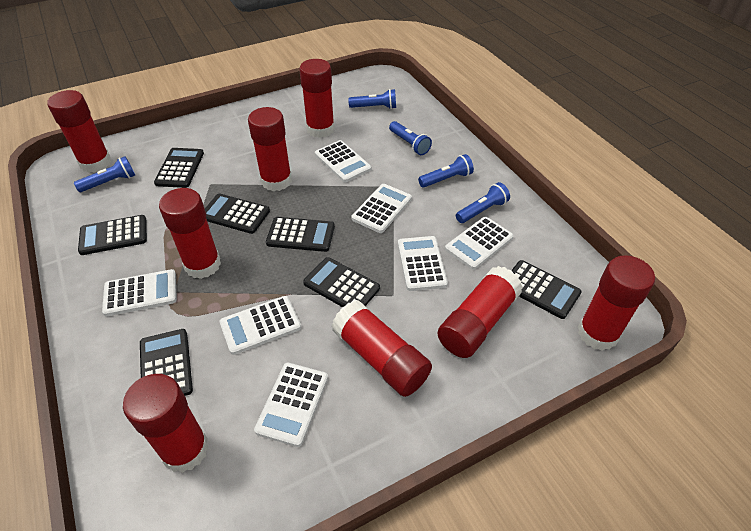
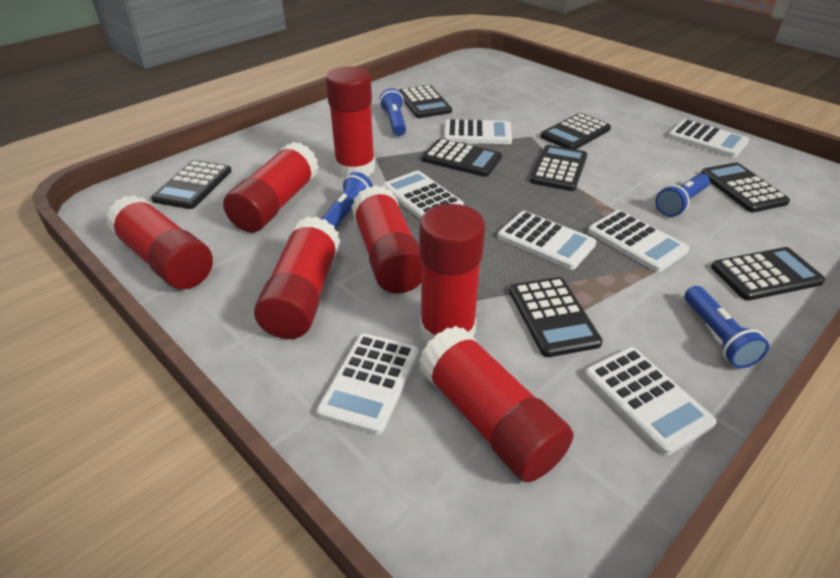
black calculator: [78,215,147,255] [140,329,193,396] [154,148,204,188] [205,194,270,234] [266,217,335,252] [303,257,380,307] [512,260,582,319] = 7 -> [151,160,232,209] [398,85,452,118] [422,139,502,177] [509,277,603,357] [530,145,587,191] [540,113,611,149] [700,162,790,212] [711,247,825,301] = 8
blue flashlight: [74,156,135,192] [348,89,396,109] [389,121,432,155] [418,154,474,188] [456,182,510,223] = 5 -> [321,172,373,229] [379,88,406,136] [655,173,710,217] [685,286,769,368] = 4
red glue stick: [47,90,111,173] [123,374,209,473] [159,188,221,279] [248,107,292,191] [299,59,335,138] [332,300,432,397] [438,266,523,358] [578,255,655,351] = 8 -> [106,195,213,289] [223,142,319,232] [254,216,340,339] [325,66,375,177] [351,185,421,293] [419,204,485,344] [419,326,574,482] = 7

